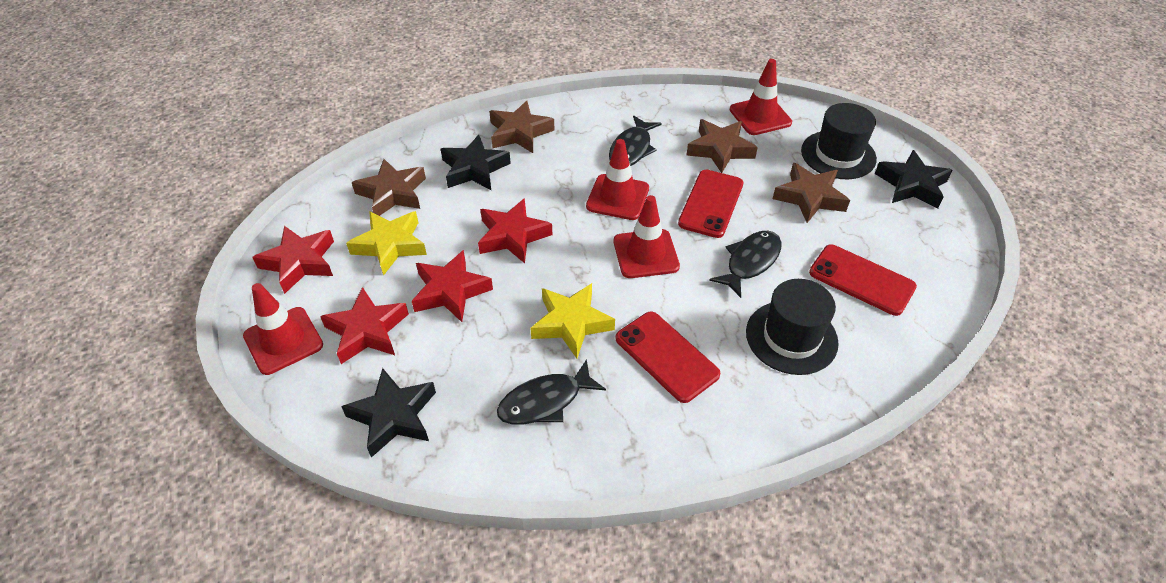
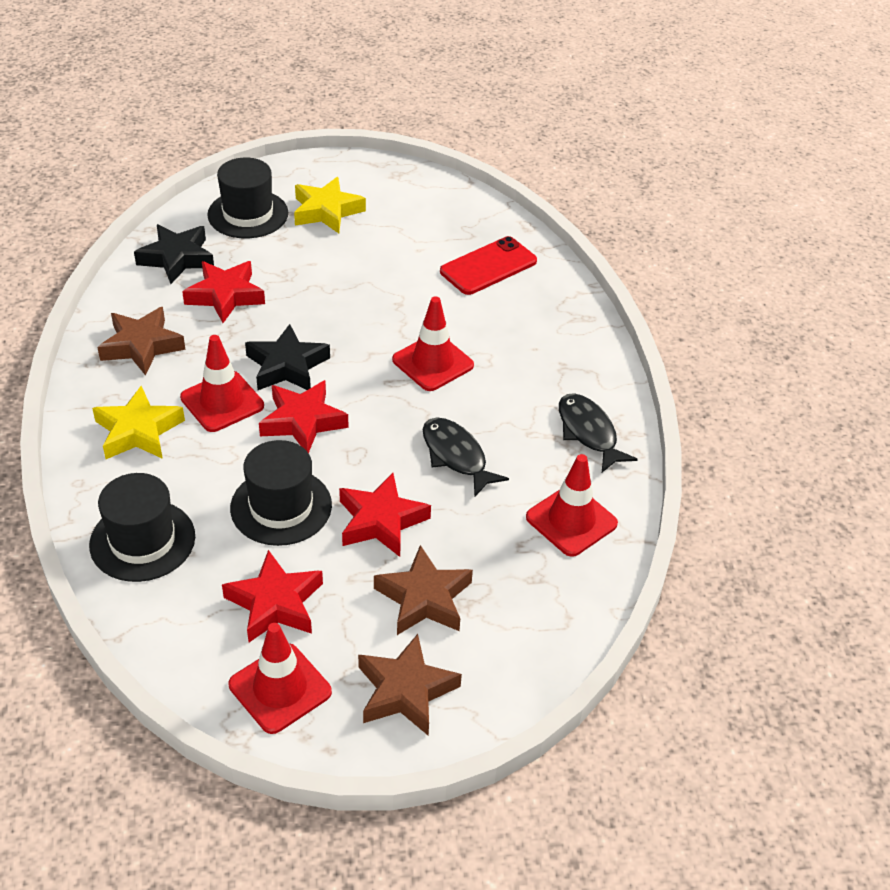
black fish: [497,359,606,425] [609,115,662,166] [709,231,782,298] = 3 -> [423,417,509,497] [559,393,638,472] = 2
black hat: [746,279,839,375] [801,103,877,179] = 2 -> [89,473,195,582] [207,157,288,238] [230,440,332,546] = 3
black star: [341,368,436,458] [441,135,511,190] [875,150,953,208] = 3 -> [134,224,214,284] [245,324,330,390] = 2
brown star: [352,159,426,216] [489,101,555,153] [687,119,758,173] [773,163,850,223] = 4 -> [97,307,186,376] [358,634,462,736] [374,545,473,635] = 3
red phone: [615,311,720,403] [678,170,743,238] [809,245,917,316] = 3 -> [440,236,537,295] = 1

